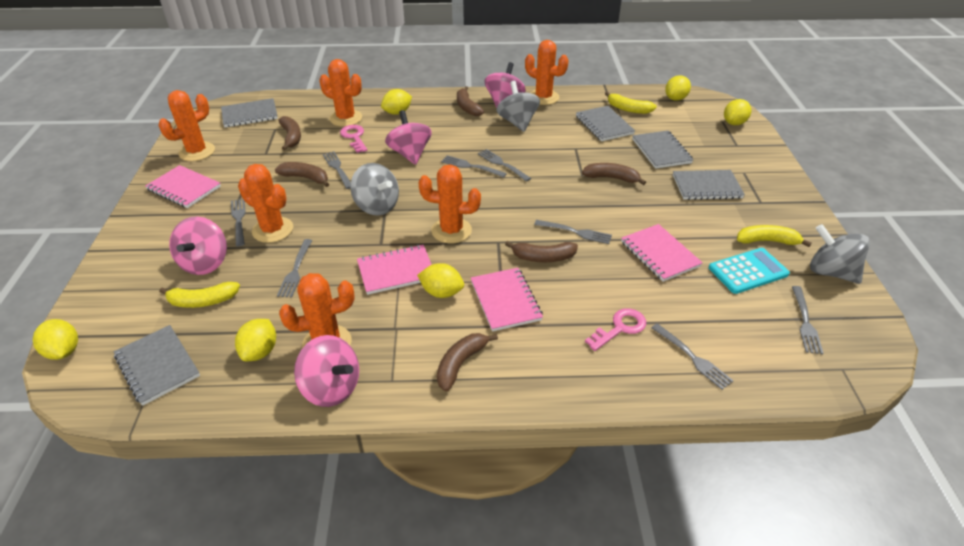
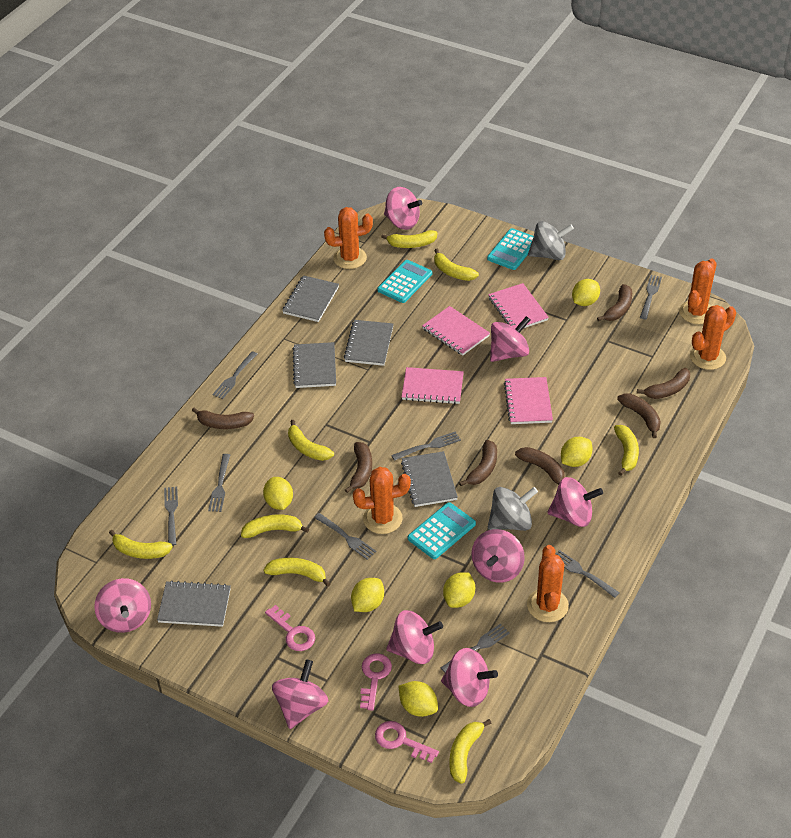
brown banana: [275,162,329,187] [278,116,301,150] [437,333,498,392] [457,86,484,116] [505,241,578,262] [582,163,646,185] = 6 -> [192,408,254,429] [345,442,372,493] [459,440,497,486] [515,447,565,485] [597,284,632,321] [617,393,661,438] [637,368,690,399] = 7
grey spinning top: [350,163,399,215] [496,81,540,132] [810,224,870,284] = 3 -> [488,487,538,531] [528,221,574,260] = 2
orange cactus: [158,90,215,161] [238,164,293,243] [279,273,355,348] [319,59,362,127] [418,164,481,243] [525,40,569,105] = 6 -> [324,207,373,269] [353,467,411,534] [527,545,569,622] [679,259,717,324] [690,305,736,370] = 5
pink key: [340,125,367,153] [585,308,646,351] = 2 -> [265,605,315,651] [360,653,392,711] [375,721,439,763] = 3
pink spinning top: [169,216,227,275] [294,335,359,407] [385,110,432,165] [484,62,526,108] = 4 -> [94,578,151,633] [272,659,328,729] [384,187,422,230] [386,610,443,664] [441,648,498,707] [471,529,525,583] [490,316,530,362] [547,477,603,527] = 8
turquoise calculator: [709,248,790,294] = 1 -> [377,260,432,303] [408,502,476,559] [487,228,534,270] = 3
yellow banana: [159,282,240,308] [605,92,657,114] [737,225,812,247] = 3 -> [109,530,173,559] [241,514,309,538] [263,558,331,587] [288,420,334,461] [381,230,438,248] [434,249,479,281] [450,719,492,784] [614,425,639,476] = 8

